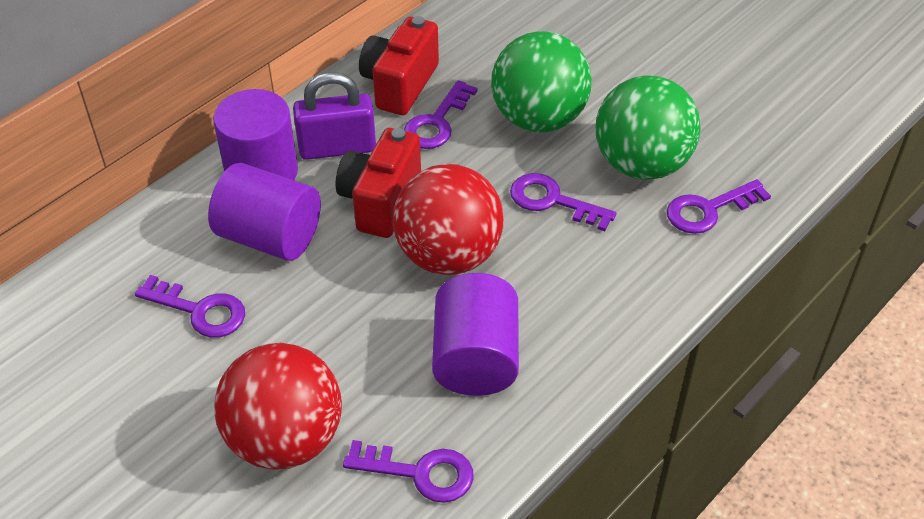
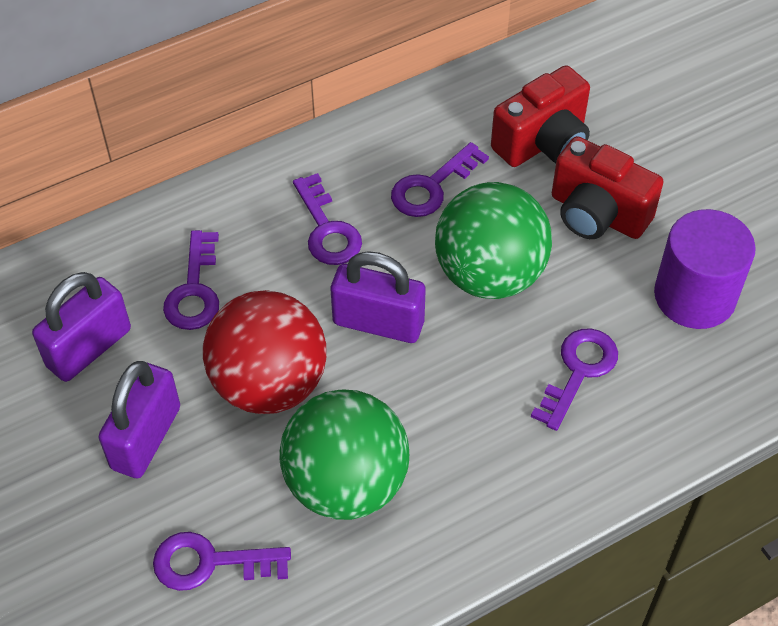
purple cylinder: [208,163,321,261] [213,89,298,180] [432,273,519,396] = 3 -> [654,209,756,329] = 1
purple padlock: [293,72,376,160] = 1 -> [32,272,131,382] [98,361,180,478] [331,251,425,343] = 3
red ball: [214,343,342,469] [393,164,504,275] = 2 -> [203,290,326,414] = 1

